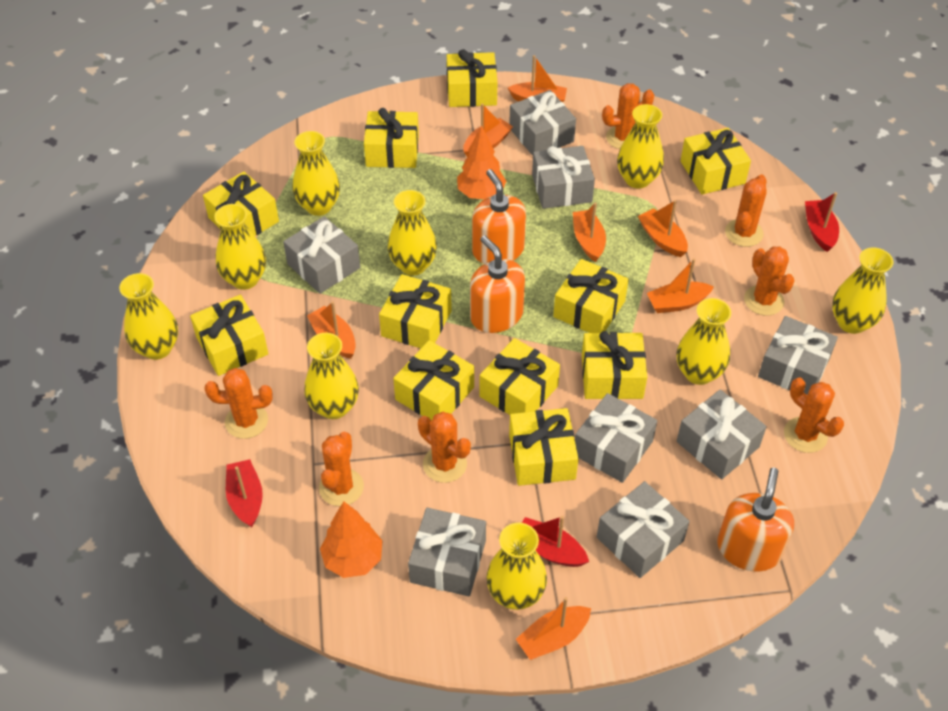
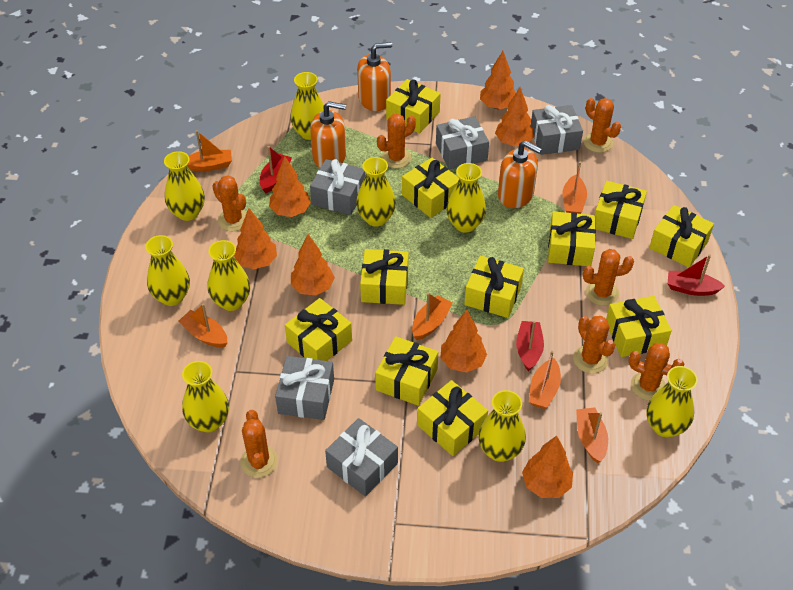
grey gift: [283,216,360,294] [408,508,486,596] [509,90,576,156] [532,146,595,209] [575,393,657,483] [597,481,689,578] [677,389,767,479] [758,316,838,395] = 8 -> [275,356,334,420] [310,159,366,215] [325,418,398,497] [436,116,489,169] [531,105,583,155] = 5
orange boat: [307,301,356,359] [463,104,513,157] [508,55,567,102] [516,597,591,660] [573,202,606,262] [638,200,688,257] [647,258,714,313] = 7 -> [178,304,227,348] [187,130,232,171] [412,293,452,340] [529,351,561,409] [563,162,587,214] [576,407,608,463] = 6
orange tree: [320,501,383,578] [457,125,506,199] = 2 -> [234,208,277,269] [269,156,311,217] [291,234,335,296] [441,310,487,373] [480,51,516,109] [495,87,535,146] [522,436,573,498] = 7

